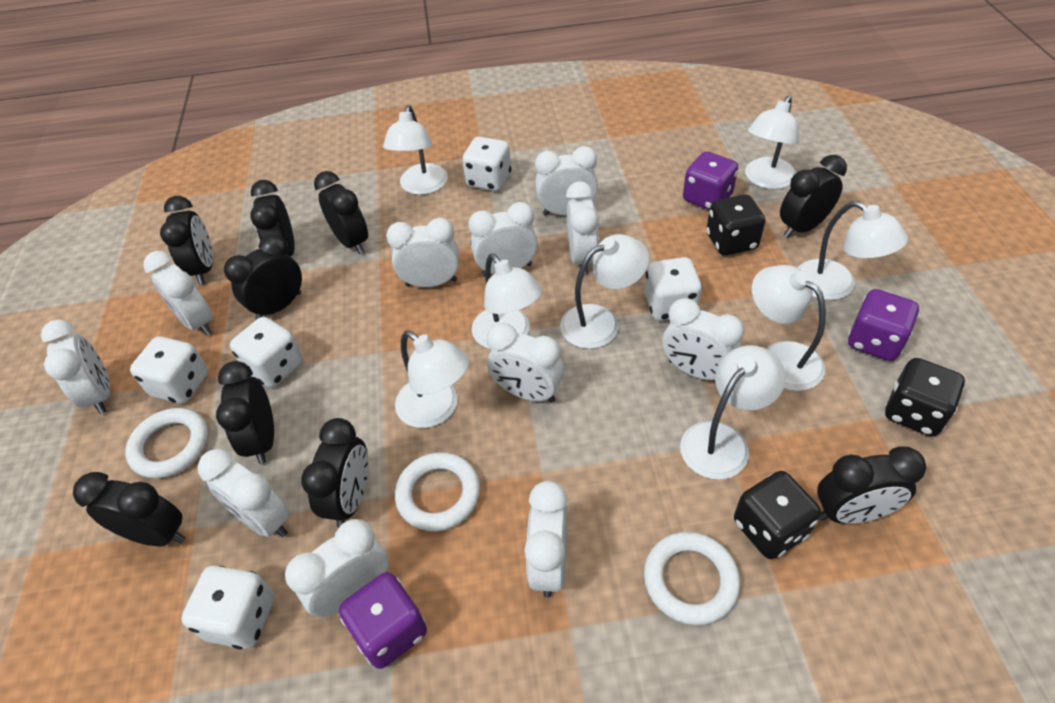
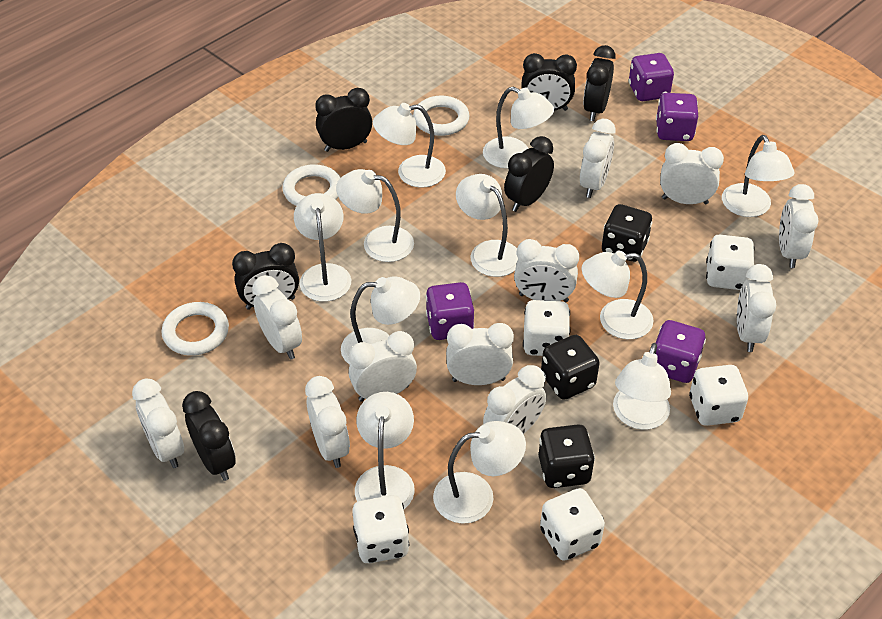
black clock: [73,472,185,546] [160,196,213,285] [216,361,274,464] [224,234,302,320] [251,180,295,256] [301,418,369,527] [314,171,368,254] [780,155,847,238] [817,446,926,524] = 9 -> [182,391,236,481] [232,243,299,310] [315,88,372,152] [504,136,554,212] [521,53,577,111] [583,45,616,121] = 6
purple dice: [339,572,427,669] [683,151,738,210] [848,289,919,361] = 3 -> [426,282,474,340] [629,53,674,101] [655,320,706,383] [656,93,698,141] = 4
white lamp: [383,105,448,195] [395,331,469,428] [472,253,542,349] [560,234,649,349] [680,345,786,480] [745,96,799,189] [752,265,826,391] [798,201,908,300] = 8 -> [294,193,351,302] [336,169,414,262] [341,276,420,365] [355,392,415,509] [373,103,446,188] [433,421,526,524] [456,174,518,277] [483,87,554,168] [582,250,654,339] [613,343,671,430] [722,135,795,217] = 11

